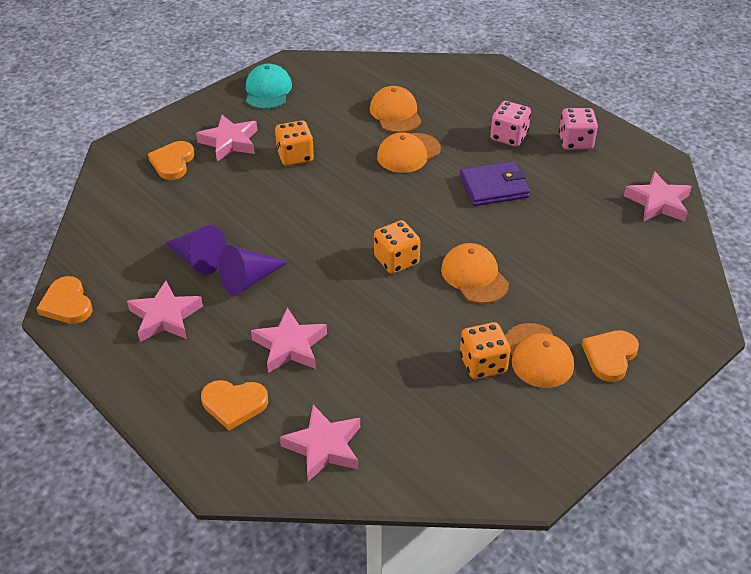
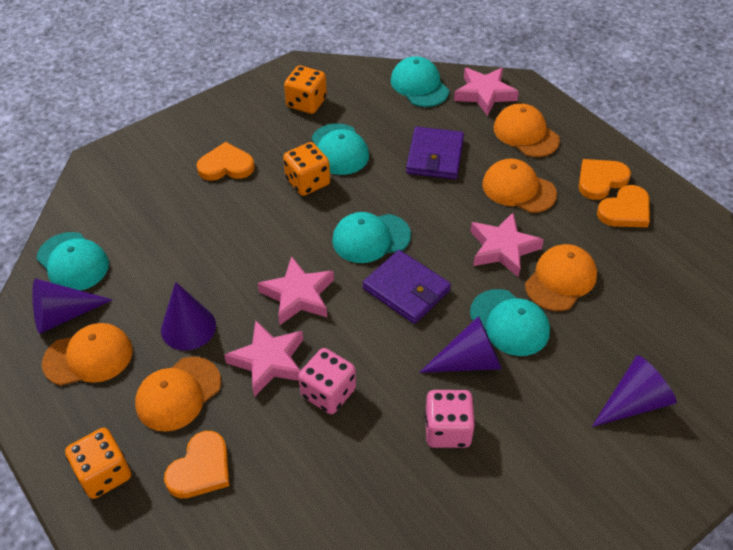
orange cap: [370,86,422,133] [377,132,441,173] [441,243,509,304] [505,323,574,388] = 4 -> [42,323,133,386] [135,357,221,432] [482,158,557,213] [494,103,560,157] [525,244,597,311] = 5
pink star: [127,281,203,342] [196,115,258,161] [251,308,327,373] [280,405,360,481] [624,171,692,221] = 5 -> [224,320,303,397] [258,256,334,325] [454,68,519,116] [470,213,544,277] = 4
purple cone: [165,225,227,275] [219,245,288,295] = 2 -> [33,278,113,334] [161,282,216,351] [419,316,502,373] [592,355,677,427] = 4
purple wallet: [460,161,530,206] = 1 -> [363,250,451,324] [406,127,464,179] = 2
turquoise cap: [246,64,292,109] = 1 -> [37,232,109,291] [311,123,369,175] [332,212,411,263] [390,56,449,107] [470,289,550,356] = 5

